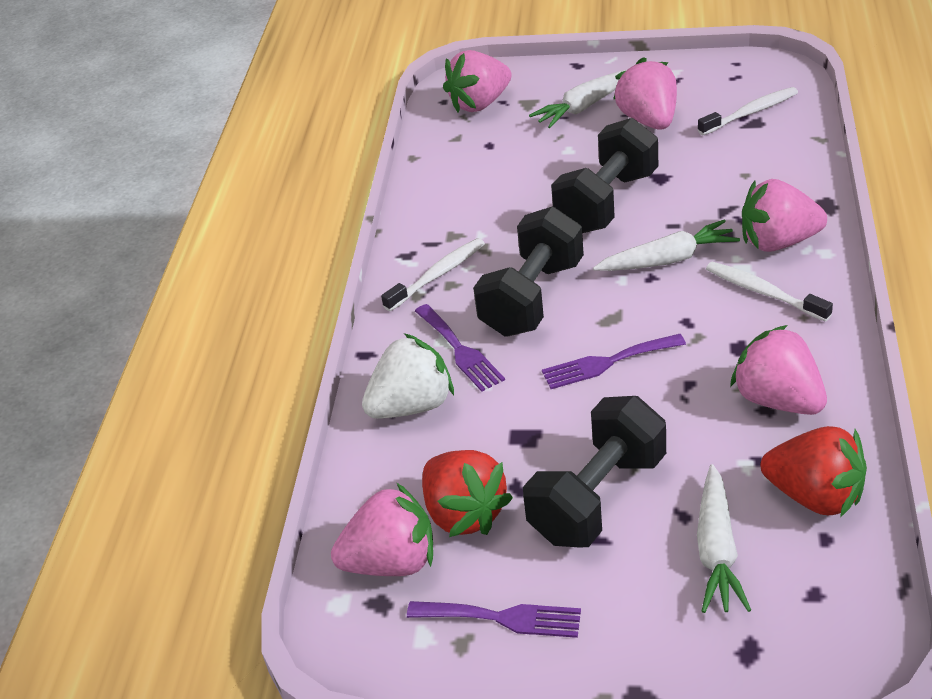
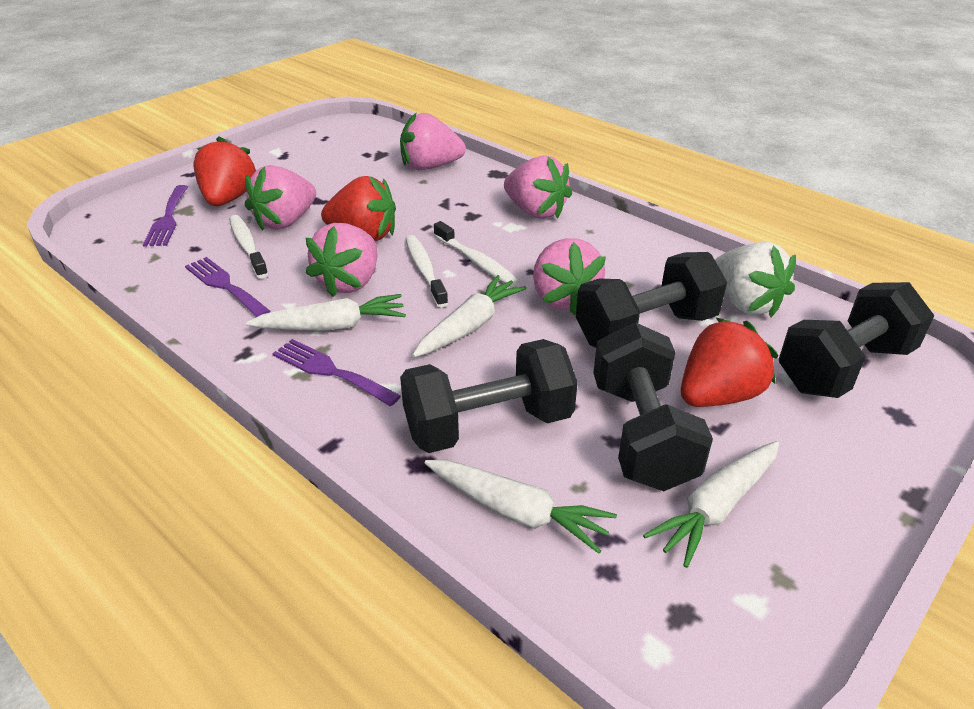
black dumbbell: [473,207,584,337] [523,396,666,548] [551,118,658,233] = 3 -> [400,339,578,453] [576,252,727,348] [594,323,713,491] [779,282,935,398] = 4
red strawberry: [422,450,513,537] [760,426,867,518] = 2 -> [194,136,256,206] [321,176,396,241] [681,318,778,407] = 3
white carrot: [529,70,627,128] [593,220,740,271] [697,464,751,613] = 3 -> [246,294,406,330] [412,275,527,357] [425,460,617,554] [643,441,779,568] = 4

